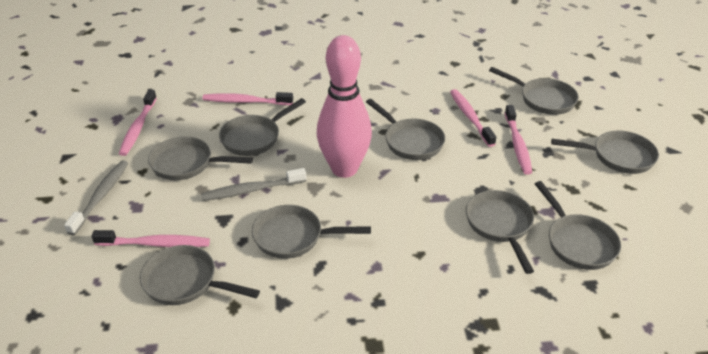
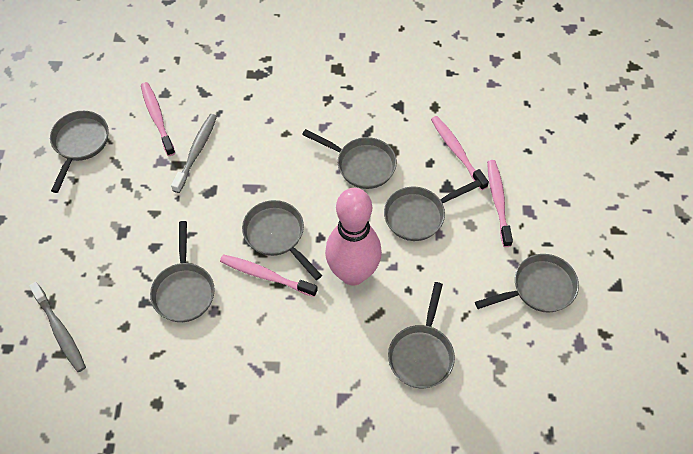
grey pan: [140,245,260,305] [148,136,253,180] [219,98,306,156] [252,205,371,259] [366,99,445,160] [466,190,534,274] [489,67,579,115] [535,181,621,270] [551,131,659,174] = 9 -> [50,111,109,193] [150,221,215,322] [242,200,322,280] [302,129,397,189] [384,180,481,241] [388,282,455,388] [475,254,579,313] = 7
pink toothbrush: [91,230,210,247] [119,90,157,156] [203,92,293,105] [450,89,496,147] [505,105,532,174] = 5 -> [141,82,175,156] [220,254,318,297] [431,116,489,190] [487,160,513,247] = 4

